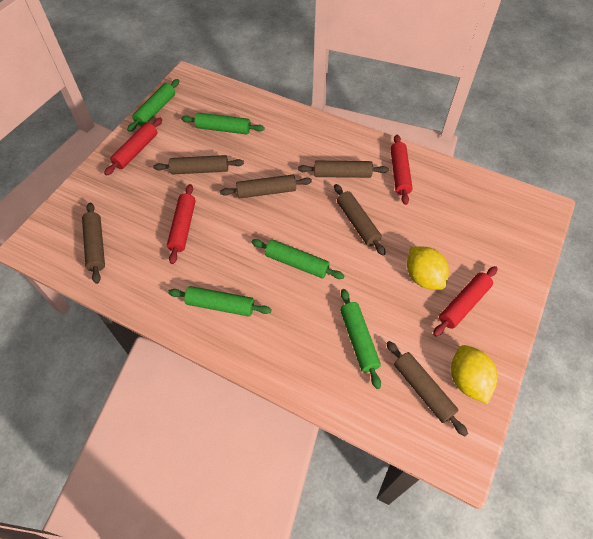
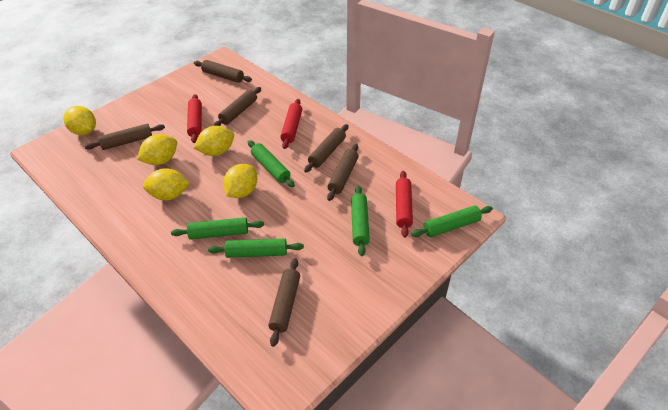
red rolling pin: [104,117,162,176] [167,184,196,264] [390,135,412,205] [433,266,498,336] = 4 -> [187,94,202,143] [280,99,302,149] [396,171,413,238] = 3
yellow lemon: [407,247,449,290] [451,345,498,404] = 2 -> [63,106,96,135] [137,134,177,165] [143,168,190,200] [194,126,234,156] [223,164,257,198] = 5

